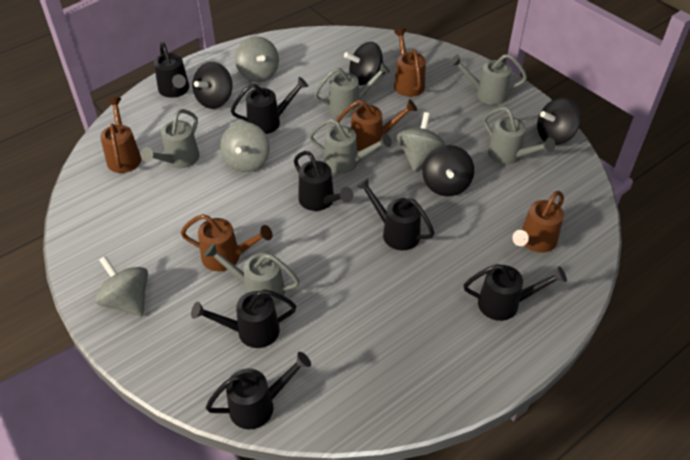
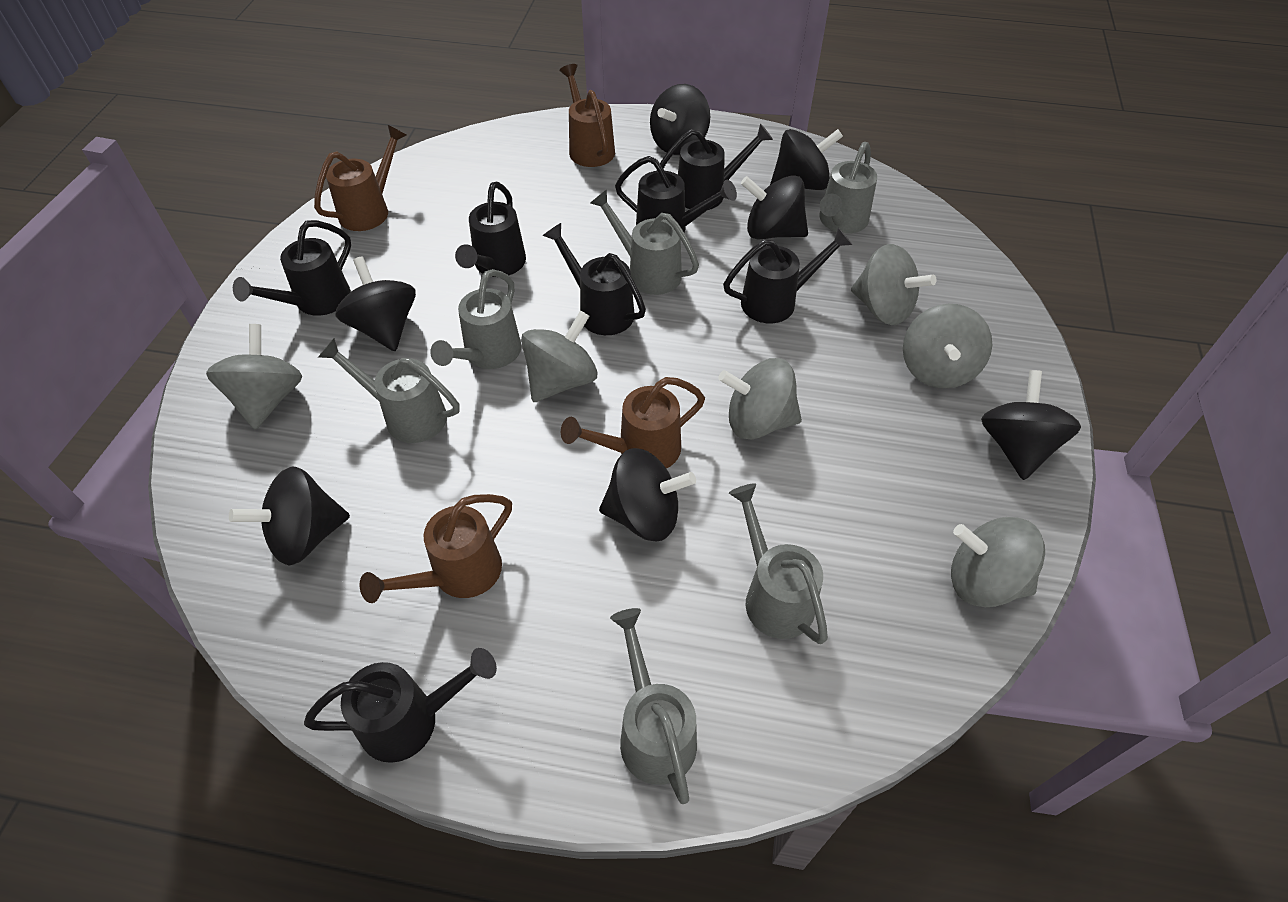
black spinning top: [192,62,232,109] [344,42,385,85] [422,145,474,196] [537,98,581,145] = 4 -> [229,467,350,566] [335,256,416,351] [599,448,696,541] [650,84,710,155] [741,175,808,240] [770,129,843,190] [981,370,1081,480] = 7
brown watering can: [100,97,141,173] [181,214,273,271] [335,99,417,151] [394,29,426,97] [512,191,564,253] = 5 -> [314,125,407,231] [359,494,512,603] [559,64,615,167] [561,377,705,469] = 4
grey spinning top: [95,256,148,317] [220,122,270,172] [235,36,279,82] [397,112,445,171] = 4 -> [206,324,302,430] [521,310,598,402] [718,358,802,439] [851,244,936,325] [903,304,992,388] [951,517,1045,607] = 6

